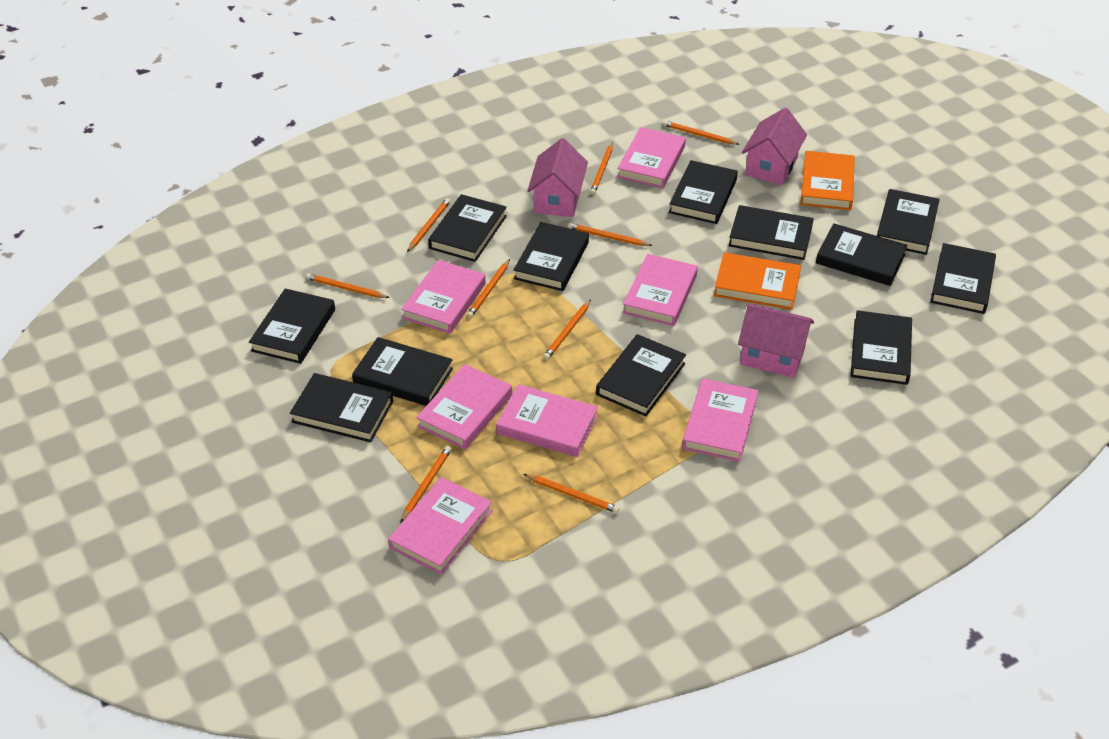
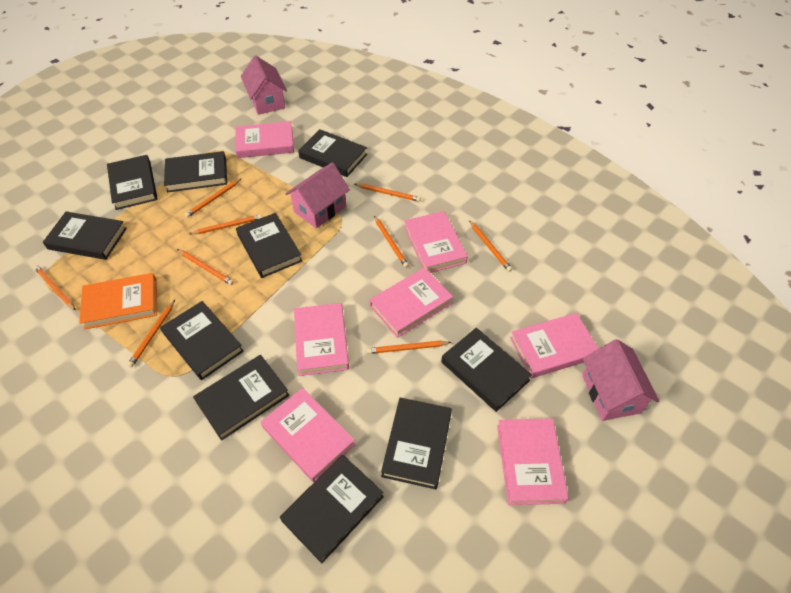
black book: [249,288,335,364] [290,373,393,442] [352,337,453,406] [428,194,507,262] [514,222,589,291] [596,334,686,416] [669,160,738,224] [729,205,814,260] [816,223,907,286] [851,310,912,385] [877,189,940,255] [930,243,996,314] = 12 -> [43,212,127,260] [107,155,158,210] [160,301,244,380] [164,151,227,193] [193,355,289,441] [236,213,302,278] [280,455,384,563] [298,129,367,177] [381,398,452,489] [441,328,532,412] = 10
orange book: [714,252,801,310] [801,151,855,210] = 2 -> [79,273,157,329] = 1

